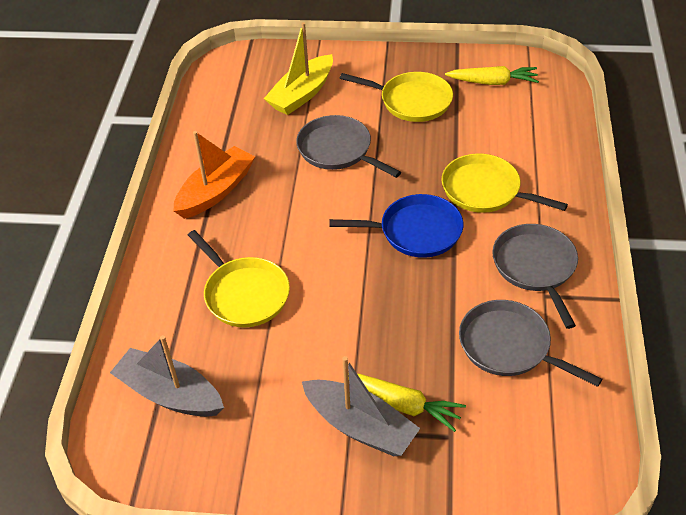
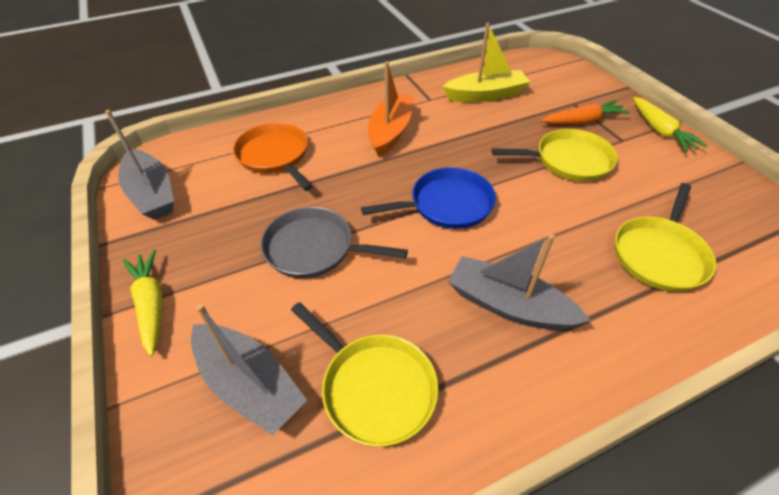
grey boat: [110,335,224,417] [302,356,420,456] = 2 -> [105,110,174,220] [191,304,307,435] [448,234,590,330] = 3
grey pan: [296,115,401,178] [459,300,602,387] [492,224,578,329] = 3 -> [261,207,408,278] = 1
orange carrot: none = 0 -> [541,100,630,125] = 1
orange pan: none = 0 -> [233,123,312,191] = 1

